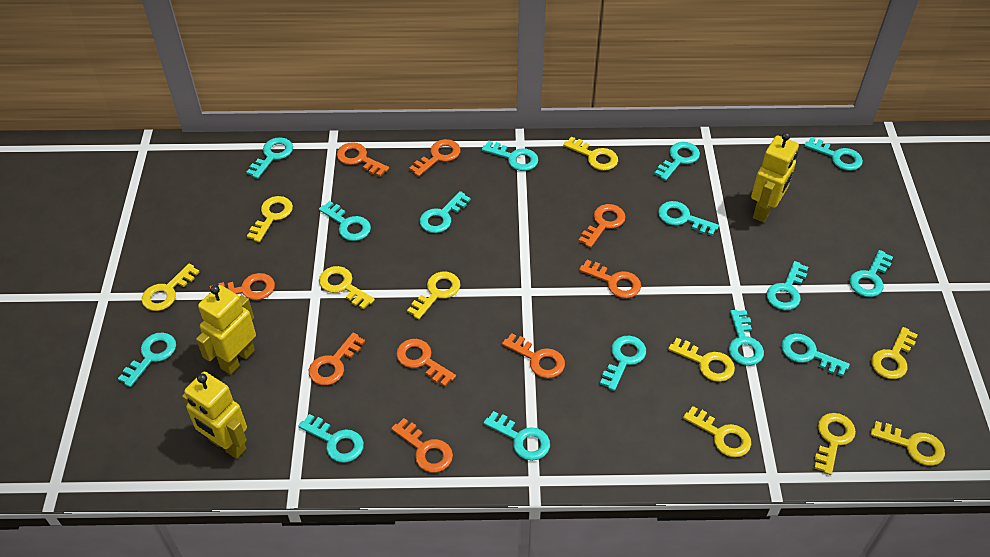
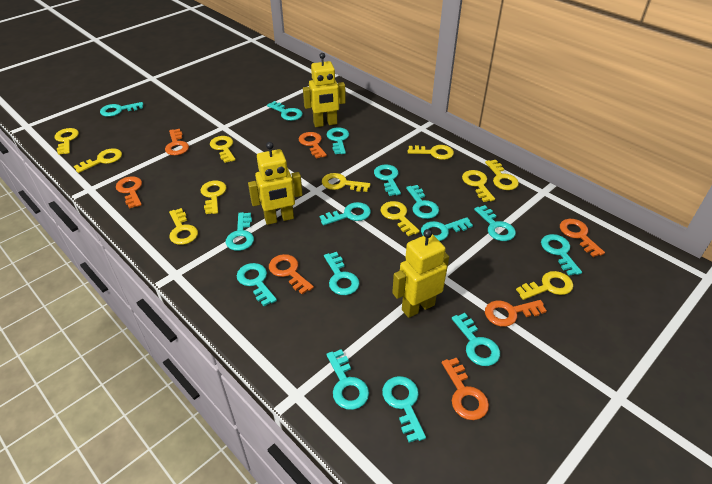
orange key: [210,273,275,300] [309,332,365,385] [337,142,389,177] [391,418,453,473] [396,339,456,387] [409,139,460,177] [502,333,565,378] [579,204,626,248] [579,260,641,298] = 9 -> [116,176,142,209] [165,129,189,155] [269,254,314,294] [299,132,327,159] [442,358,489,420] [485,300,547,327] [560,219,605,257] = 7
yellow key: [142,263,200,311] [247,196,293,242] [319,266,375,309] [407,272,460,320] [563,137,618,171] [668,337,735,382] [683,406,751,457] [814,413,856,475] [870,421,945,466] [871,327,918,379] = 10 -> [55,128,79,155] [74,148,122,173] [169,208,198,245] [201,180,227,214] [210,136,236,163] [322,173,371,192] [380,201,420,236] [408,145,454,160] [462,170,495,202] [485,160,519,190] [516,271,573,300] = 11

